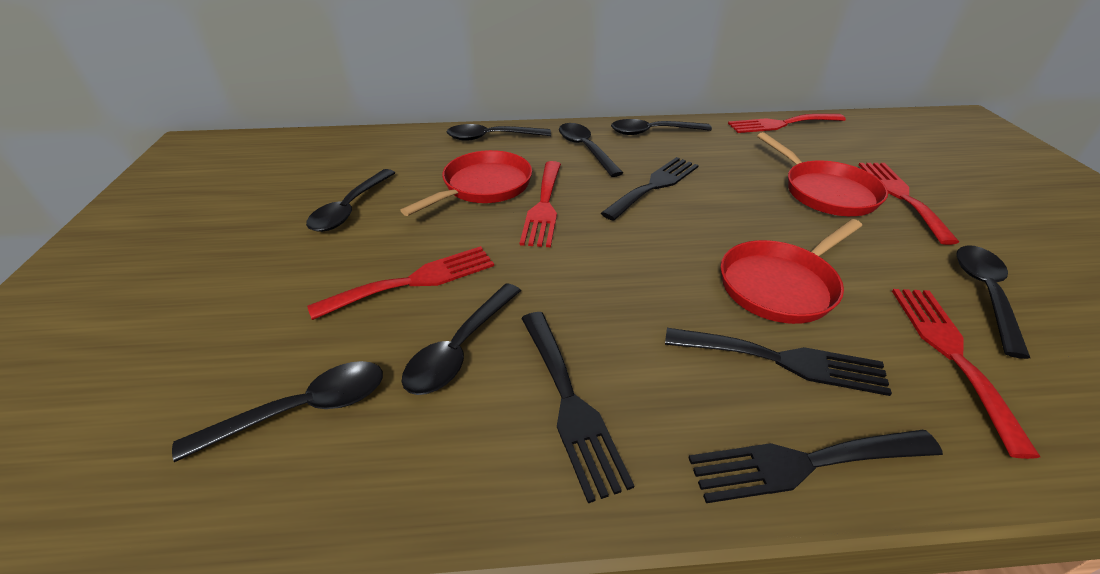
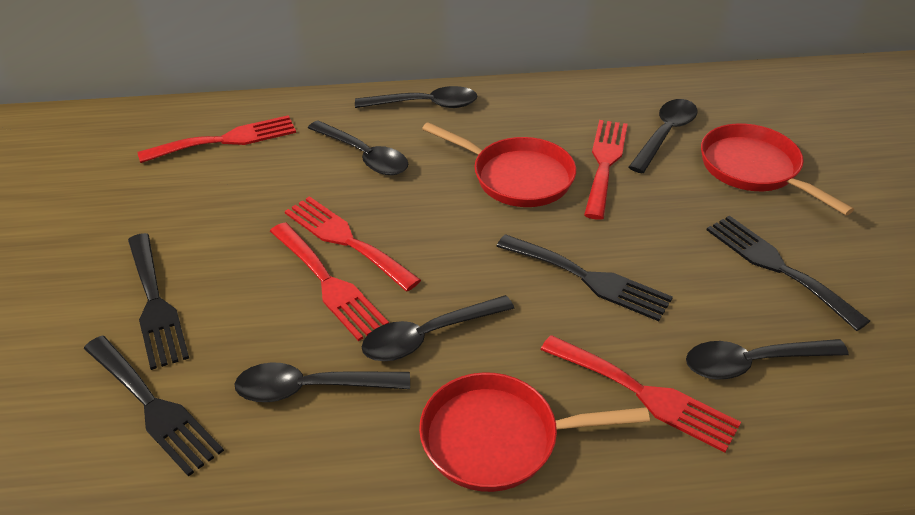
black spoon: [172,361,383,462] [306,169,395,232] [402,283,521,395] [447,124,551,141] [559,123,623,177] [611,119,712,135] [956,245,1030,359] = 7 -> [235,362,410,402] [308,120,408,175] [355,86,477,108] [362,295,514,361] [629,99,697,174] [686,339,849,380] = 6

